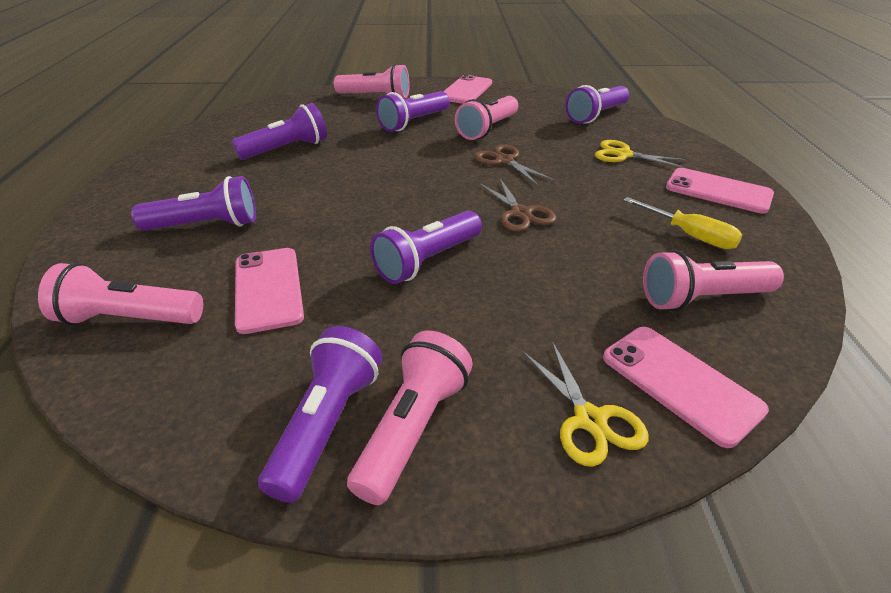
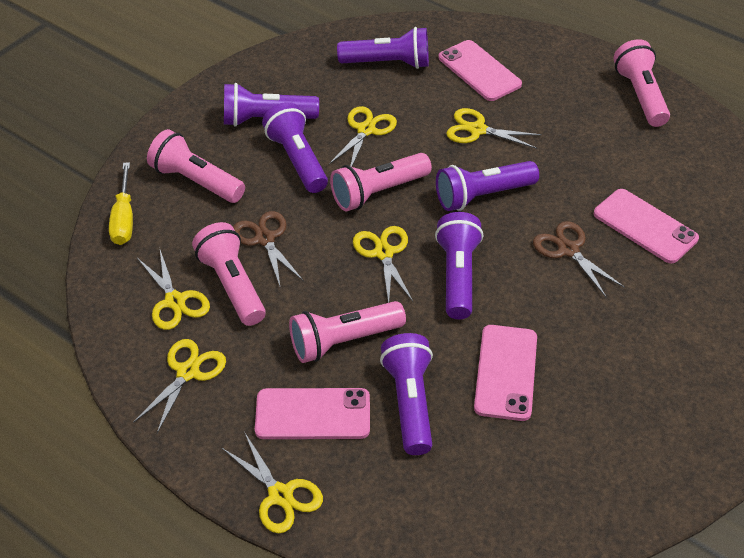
yellow scissors: [522,341,649,467] [595,140,687,168] = 2 -> [133,339,226,433] [137,250,210,330] [222,433,323,533] [329,106,397,167] [353,226,413,303] [446,108,542,149] = 6

